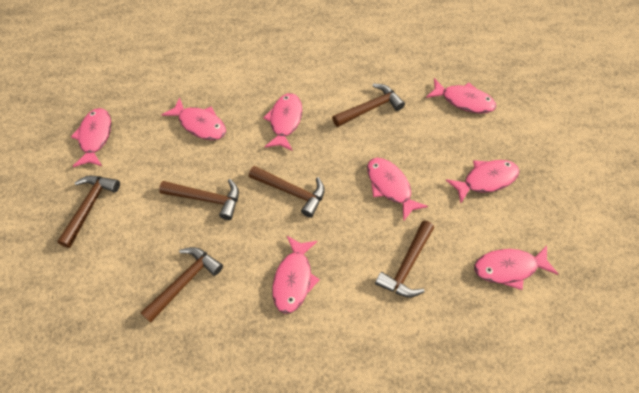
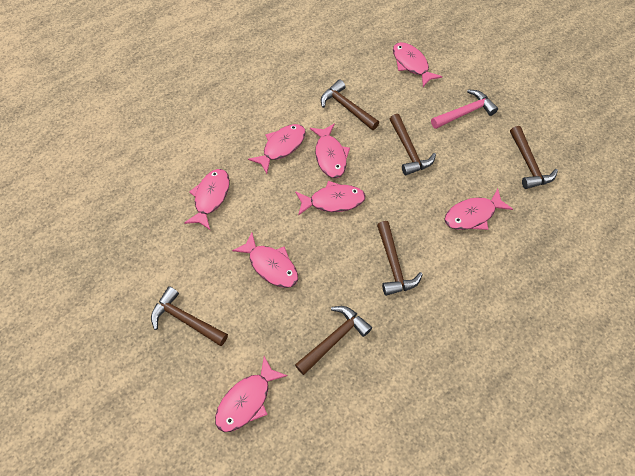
pink hammer: none = 0 -> [431,90,498,129] = 1

